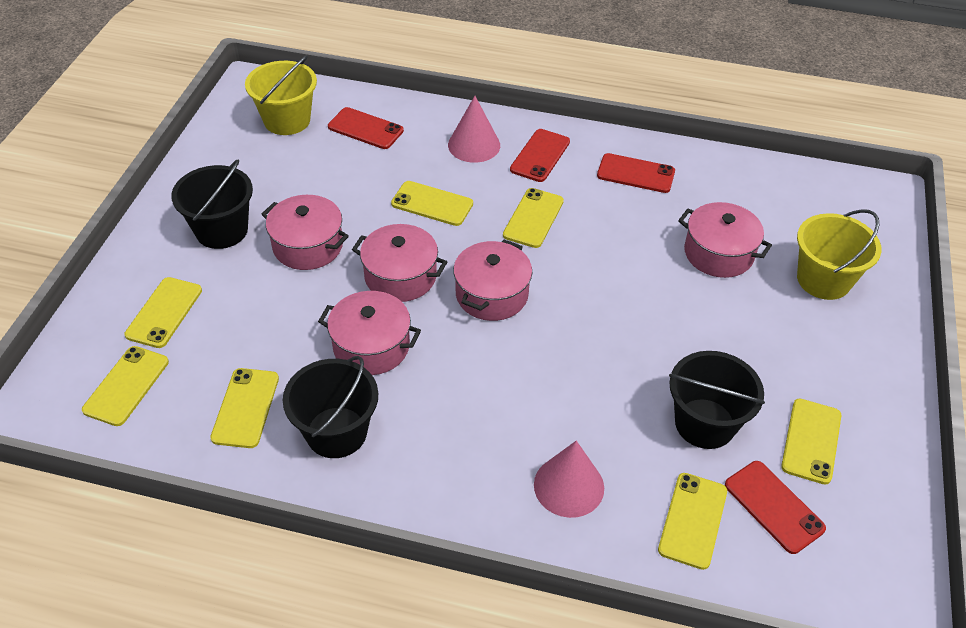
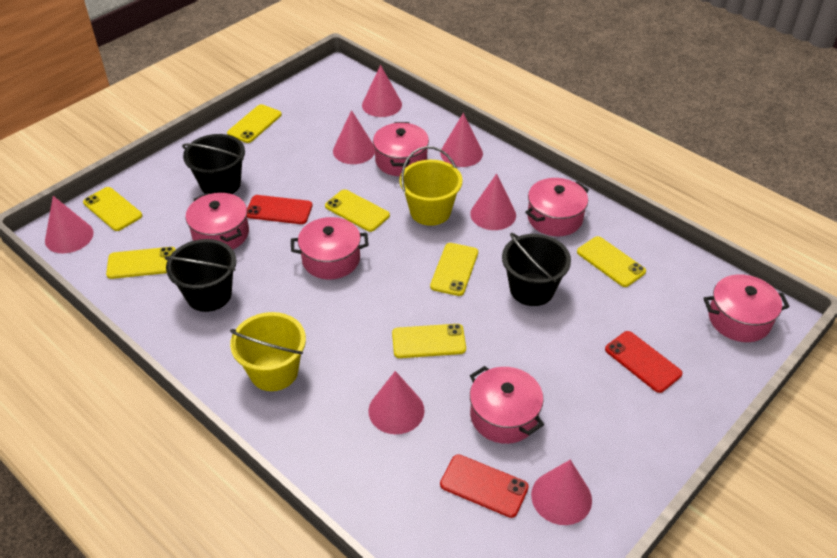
pink cone: [448,96,500,162] [534,441,604,518] = 2 -> [45,196,94,253] [333,110,375,164] [362,65,402,117] [368,371,424,434] [440,113,483,167] [470,173,516,230] [531,460,592,525] = 7
pink pot: [261,195,349,270] [318,291,421,375] [352,224,447,302] [453,240,532,321] [678,202,772,278] = 5 -> [186,193,249,249] [291,217,369,279] [373,122,429,176] [470,366,544,444] [525,178,589,236] [703,274,790,342] = 6
red phone: [328,107,404,149] [510,129,570,182] [597,153,675,193] [725,461,826,554] = 4 -> [247,195,313,224] [440,454,529,518] [605,331,682,393] = 3

